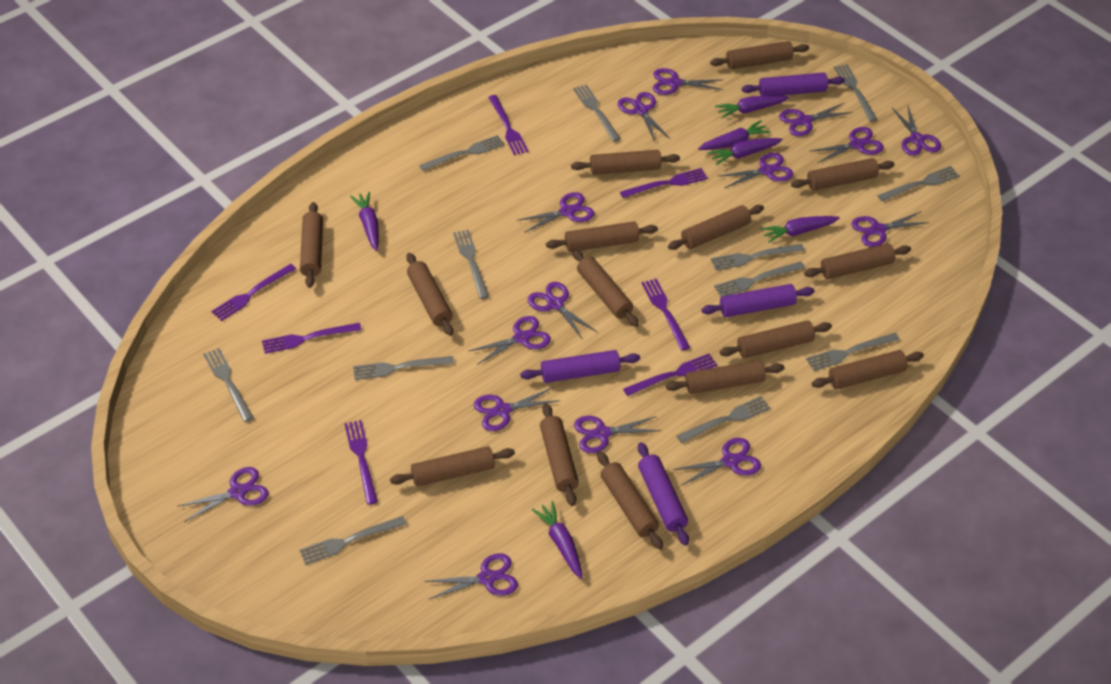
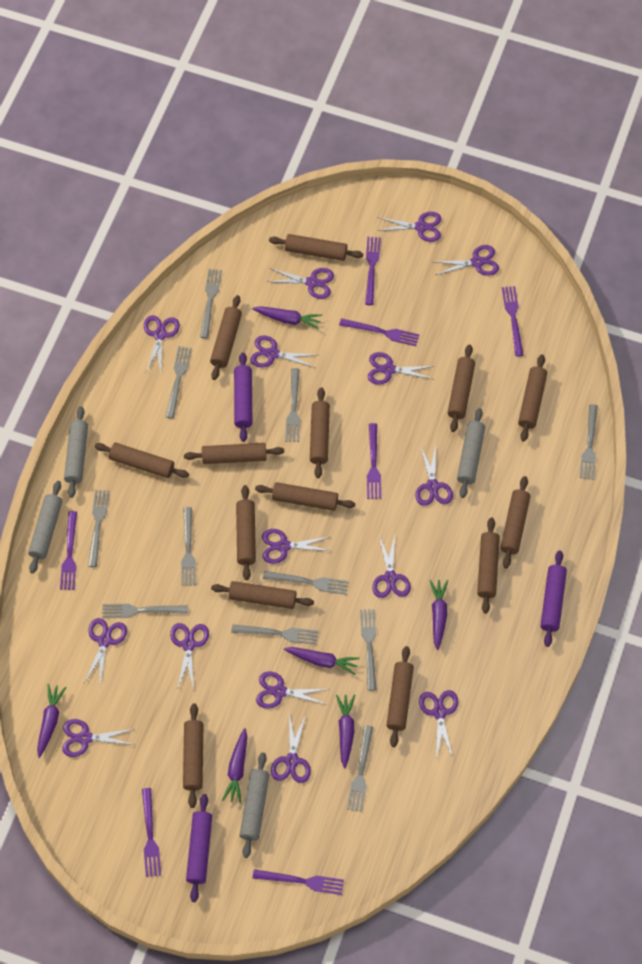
brown rolling pin: [300,202,323,288] [390,446,515,487] [406,253,453,336] [540,403,579,506] [546,221,658,252] [571,150,680,175] [572,249,639,327] [597,451,663,550] [666,360,785,394] [668,205,764,250] [710,41,809,69] [720,320,832,358] [791,158,894,191] [804,243,911,279] [812,350,924,389] = 15 -> [94,443,189,478] [183,703,203,808] [184,443,284,464] [210,295,242,380] [211,581,314,609] [236,485,256,580] [255,482,355,511] [269,234,363,261] [310,388,330,478] [387,646,414,747] [448,345,475,432] [477,518,500,614] [500,476,530,568] [518,354,547,442] = 14
grey fork: [203,348,254,422] [299,516,406,565] [353,356,454,380] [419,135,505,171] [453,230,489,299] [573,84,621,142] [677,396,771,443] [711,244,804,270] [714,262,805,297] [806,333,900,371] [834,64,878,122] [877,166,960,201] = 12 -> [88,490,109,567] [102,604,188,618] [166,346,192,418] [181,507,196,586] [200,269,222,338] [231,624,318,644] [263,571,349,595] [285,368,300,442] [347,725,373,812] [360,609,377,691] [580,404,598,480] = 11
grey rolling pin: none = 0 -> [28,481,62,574] [64,406,88,498] [240,752,270,858] [457,408,485,498] = 4
purple rolling pin: [520,350,640,383] [638,442,689,546] [701,284,815,317] [742,72,845,96] = 4 -> [186,794,212,902] [234,352,252,442] [540,550,567,647] = 3

